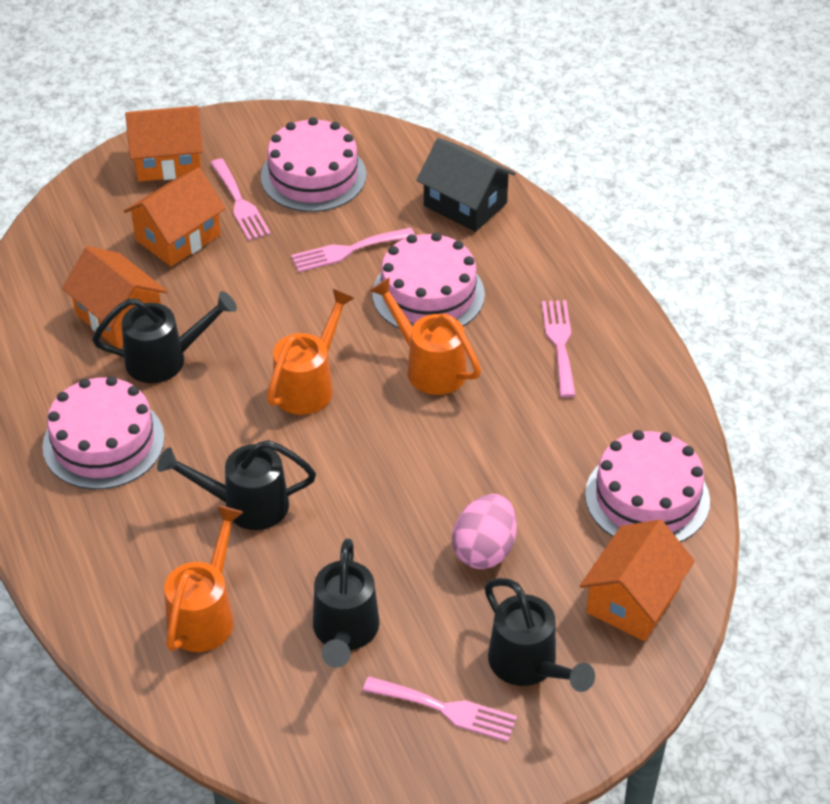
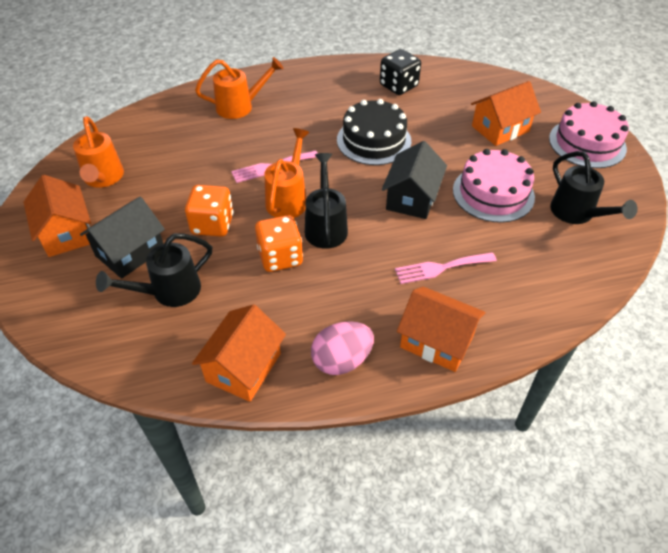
black cake: none = 0 -> [337,99,411,165] = 1
black dice: none = 0 -> [380,49,421,95] = 1
black house: [417,138,516,232] = 1 -> [80,196,165,279] [382,141,447,219] = 2
black watering can: [92,291,237,383] [157,440,316,530] [313,538,379,668] [485,578,595,692] = 4 -> [96,233,212,307] [305,153,348,249] [550,151,638,224] = 3
orange dice: none = 0 -> [185,185,233,237] [255,215,303,272] = 2
pink cake: [42,376,165,489] [261,117,366,212] [372,232,485,328] [585,430,710,542] = 4 -> [453,149,535,223] [549,101,629,168] = 2
pink fork: [211,158,271,241] [291,228,415,272] [363,676,517,742] [542,300,576,398] = 4 -> [231,150,318,183] [395,252,497,284] = 2

